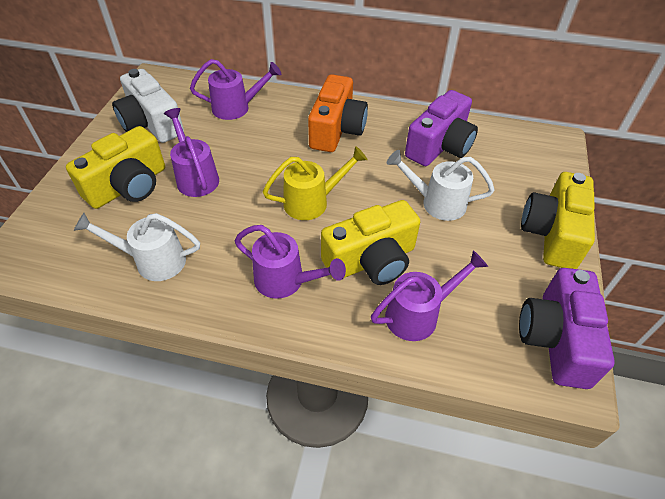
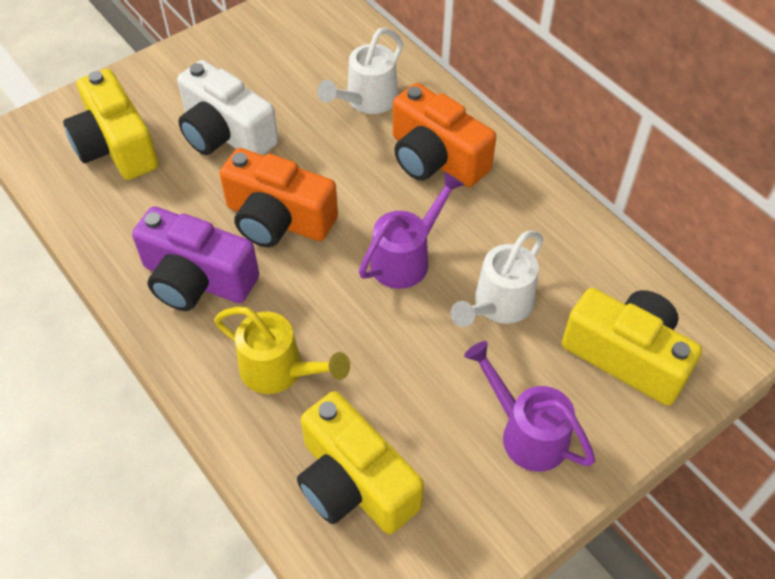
orange camera: [308,74,368,152] = 1 -> [220,148,338,247] [393,83,496,187] = 2
purple camera: [405,90,478,166] [519,268,615,389] = 2 -> [132,206,259,311] = 1
purple watering can: [164,108,219,197] [190,59,281,120] [235,225,346,299] [371,250,488,341] = 4 -> [359,172,464,289] [464,341,595,472] = 2

